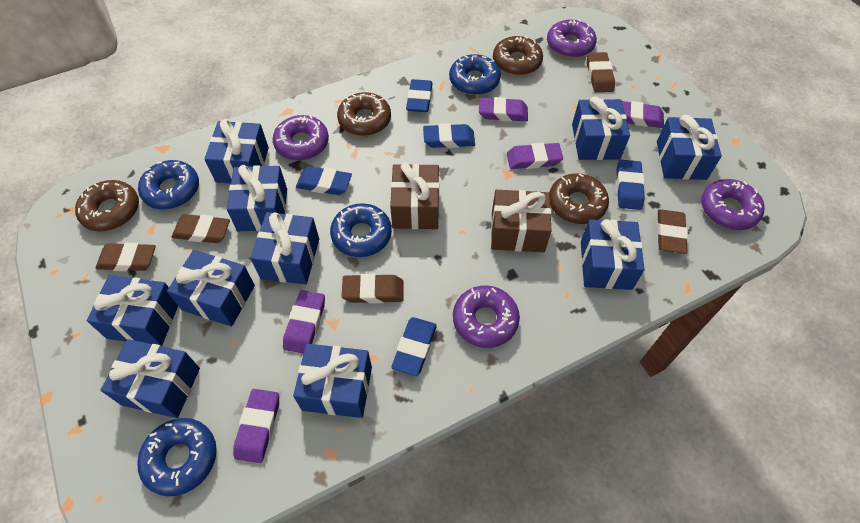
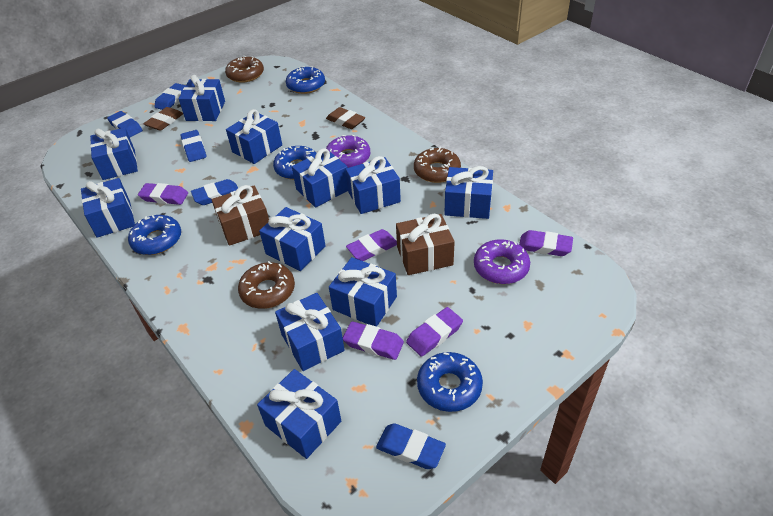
blue gift: [87,275,178,346] [101,339,200,418] [167,250,255,327] [204,119,269,183] [227,165,287,231] [250,212,319,284] [293,344,372,418] [572,96,630,160] [581,219,645,290] [657,115,722,180] = 10 -> [81,178,135,238] [90,128,138,180] [178,75,225,121] [226,109,282,164] [257,369,341,459] [259,207,326,271] [275,293,345,371] [292,148,348,208] [329,257,397,326] [345,156,401,214] [444,166,493,219] = 11
brown donut: [75,180,139,232] [337,92,391,136] [493,36,543,75] [549,173,609,224] = 4 -> [225,56,264,83] [238,261,295,309] [414,147,461,183] = 3
brown eraser: [96,243,156,271] [172,214,230,243] [342,274,403,304] [587,52,615,92] [657,209,688,254] = 5 -> [144,107,183,131] [326,107,365,129] = 2
purple donut: [273,115,329,161] [453,285,520,348] [547,19,597,58] [701,179,765,230] = 4 -> [326,135,370,168] [474,239,530,284] = 2

